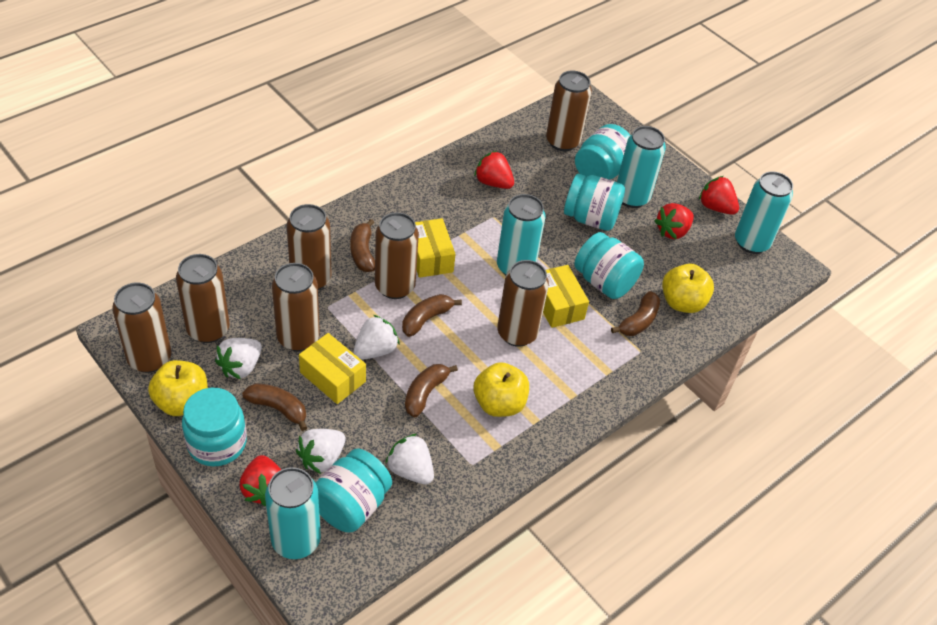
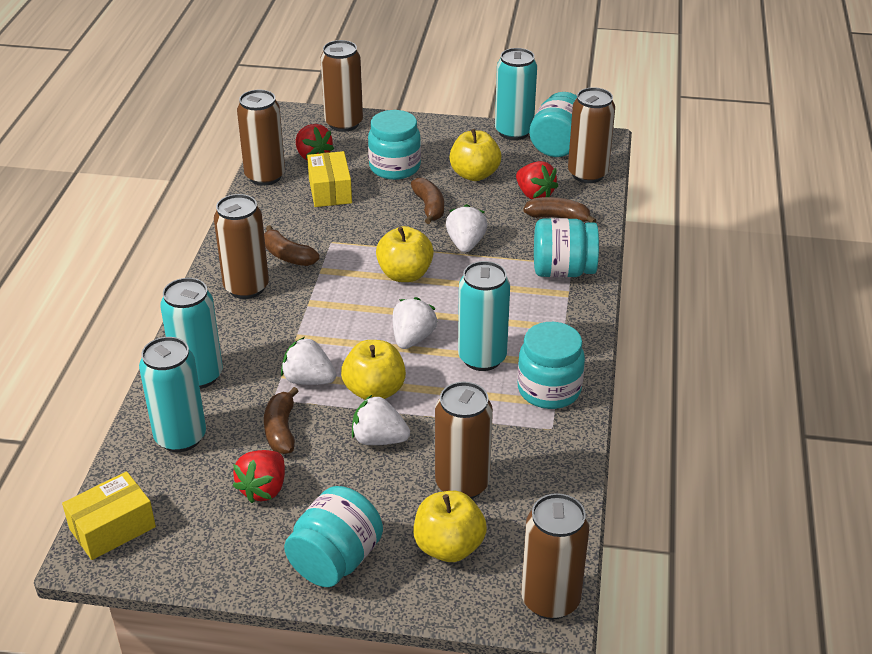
brown banana: [242,383,307,431] [350,219,375,272] [402,294,462,337] [405,364,458,417] [611,291,660,336] = 5 -> [264,225,320,266] [264,387,299,454] [411,178,444,224] [523,197,596,223] = 4
brown can: [112,283,171,373] [176,254,229,343] [272,263,320,351] [287,204,332,290] [375,212,419,299] [497,260,549,347] [546,71,592,151] = 7 -> [214,194,269,299] [237,90,285,186] [320,40,363,132] [435,382,493,499] [521,493,589,619] [568,87,615,183] = 6
red strawberry: [240,455,281,506] [474,151,514,189] [654,203,694,239] [699,176,739,215] = 4 -> [233,450,285,503] [296,124,334,160] [516,161,558,199] = 3
yellow apple: [148,360,208,416] [474,362,529,417] [662,263,714,313] = 3 -> [341,340,406,400] [376,226,434,282] [414,491,487,562] [449,129,501,181] = 4
yellow box: [299,333,366,404] [415,218,456,278] [543,265,589,328] = 3 -> [62,471,156,560] [307,151,352,207] = 2

